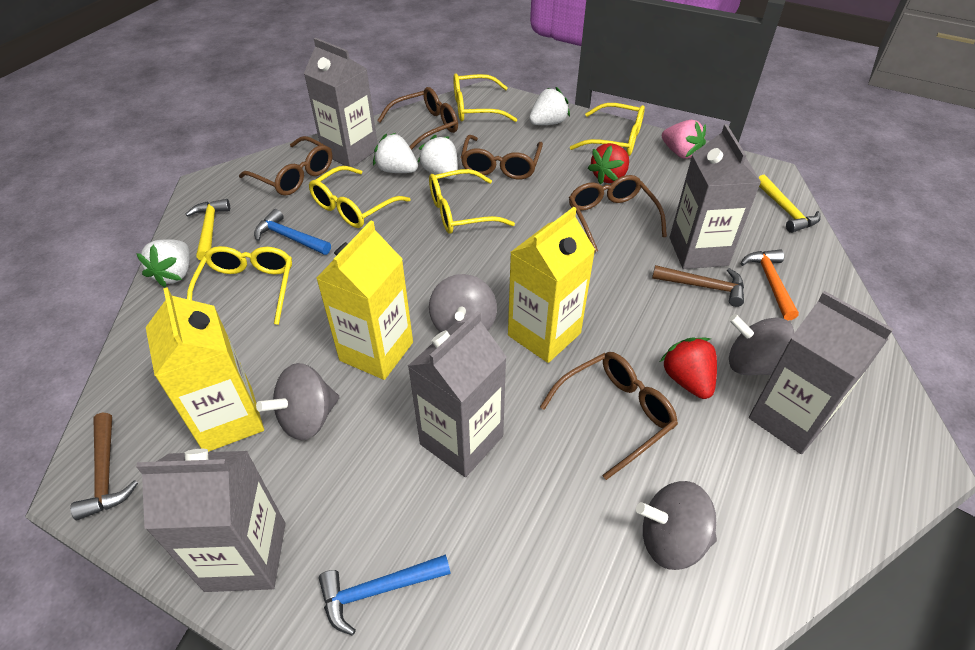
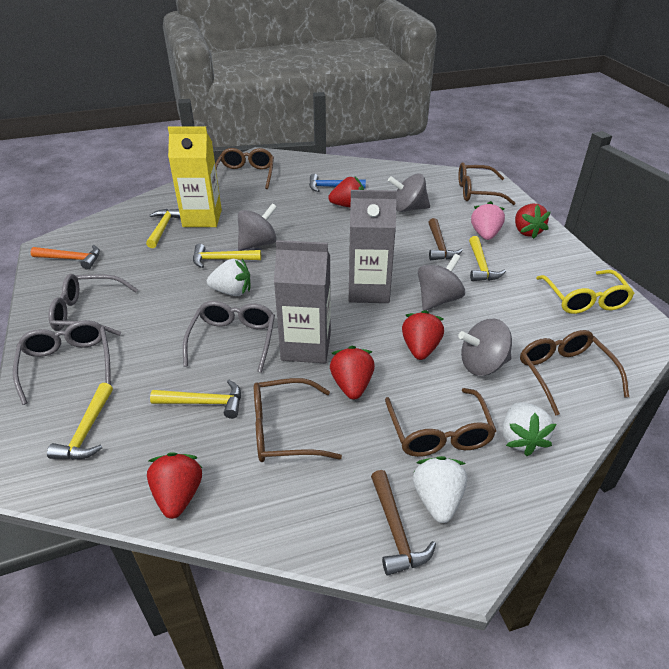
blue hammer: [254,209,331,255] [319,554,451,635] = 2 -> [309,174,366,192] = 1
grey carton: [136,449,286,592] [304,38,378,167] [408,311,506,477] [670,124,761,269] [749,291,893,454] = 5 -> [274,240,331,363] [349,190,397,303] = 2
grey glasses: none = 0 -> [13,320,111,405] [49,274,138,336] [183,301,275,373] = 3
red strawberry: [588,143,629,184] [660,337,717,399] = 2 -> [147,452,202,519] [329,177,364,207] [330,346,375,400] [402,310,444,360] [515,204,550,239] = 5
white strawberry: [136,239,190,287] [373,133,418,173] [418,135,458,179] [529,87,570,125] = 4 -> [207,259,250,296] [413,456,467,523] [503,402,556,456] = 3
yellow carton: [146,287,264,452] [316,221,413,380] [508,207,595,363] = 3 -> [168,127,222,227] = 1
yellow glasses: [187,246,292,325] [309,166,410,228] [429,169,515,233] [453,73,518,122] [570,103,645,156] = 5 -> [536,270,635,314] = 1
yellow hammer: [186,199,230,260] [758,175,820,233] = 2 -> [47,383,113,460] [146,209,181,248] [150,380,241,419] [193,244,261,268] [469,236,506,281] = 5

